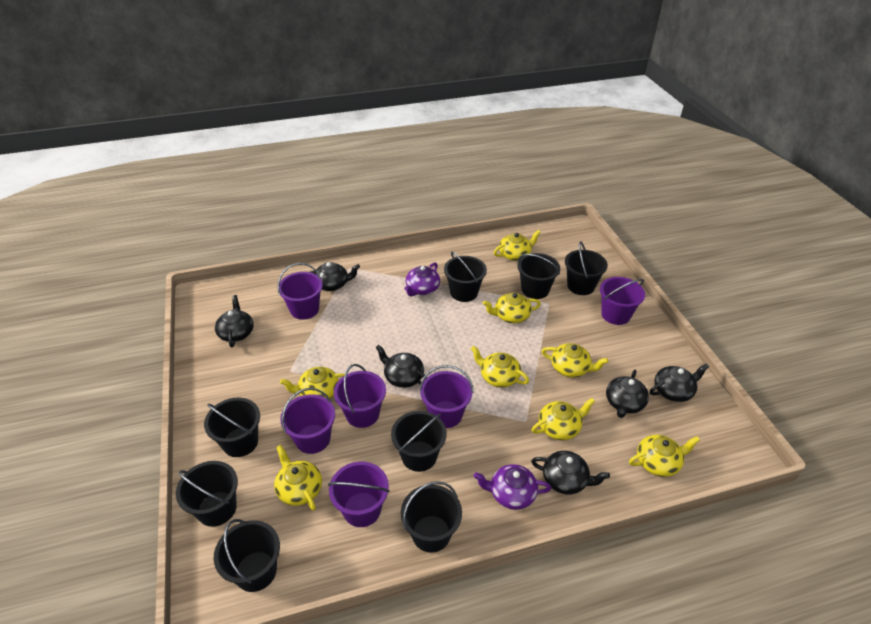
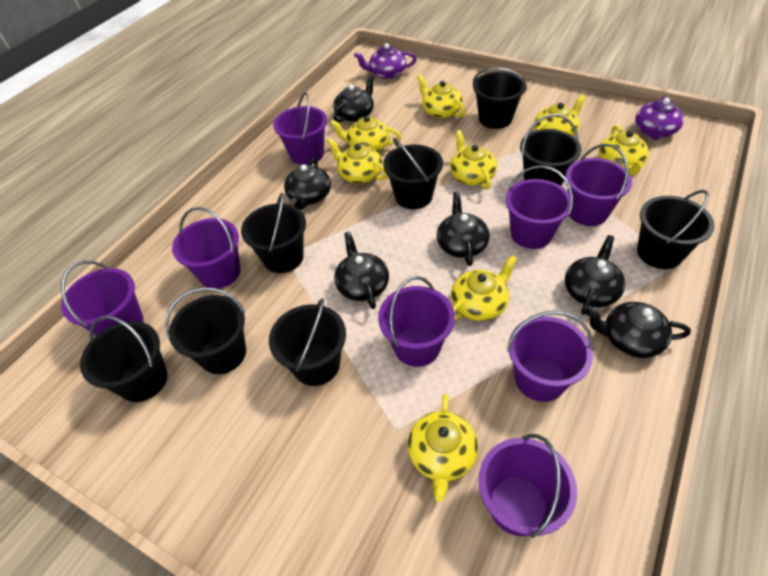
purple bucket: [278,263,323,320] [280,388,335,454] [328,462,390,527] [334,364,386,428] [419,365,473,428] [600,277,645,325] = 6 -> [61,261,143,335] [172,207,241,289] [273,92,327,165] [378,276,455,367] [479,434,577,538] [506,165,573,249] [507,311,593,402] [566,144,632,226] = 8

